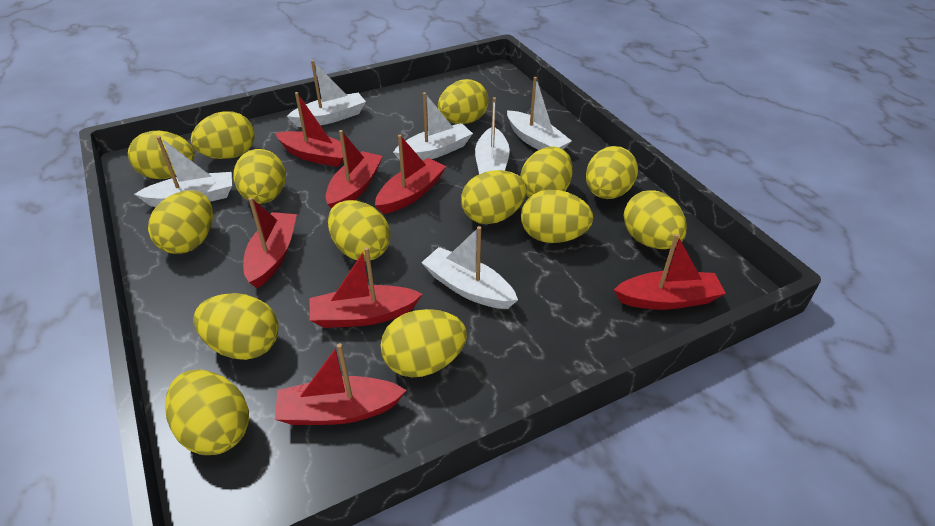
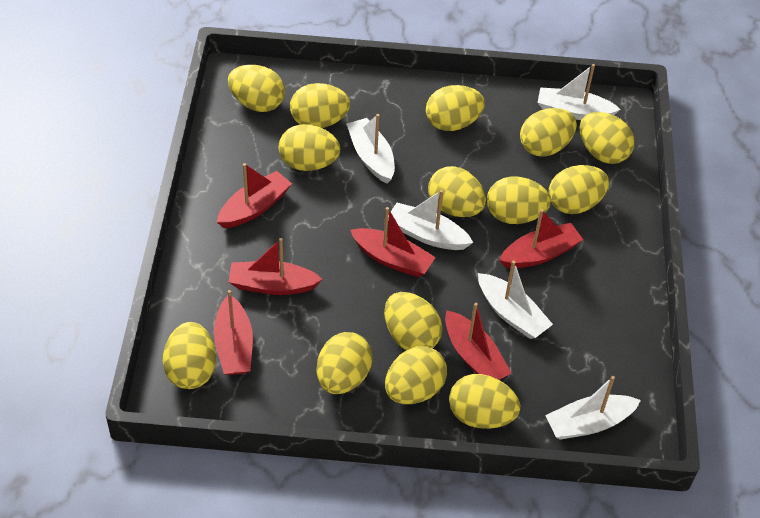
red boat: [243,197,297,288] [275,92,344,167] [275,343,407,425] [309,247,422,328] [326,130,383,209] [375,135,446,214] [614,234,726,310] = 7 -> [214,290,253,375] [217,163,292,228] [228,238,323,295] [350,207,436,277] [445,303,512,380] [499,209,583,268] = 6
white boat: [134,136,232,207] [287,60,366,127] [393,92,473,161] [421,226,518,309] [475,97,510,174] [507,77,572,150] = 6 -> [346,114,395,183] [388,190,473,250] [478,261,553,339] [537,64,621,120] [545,376,641,440] = 5

